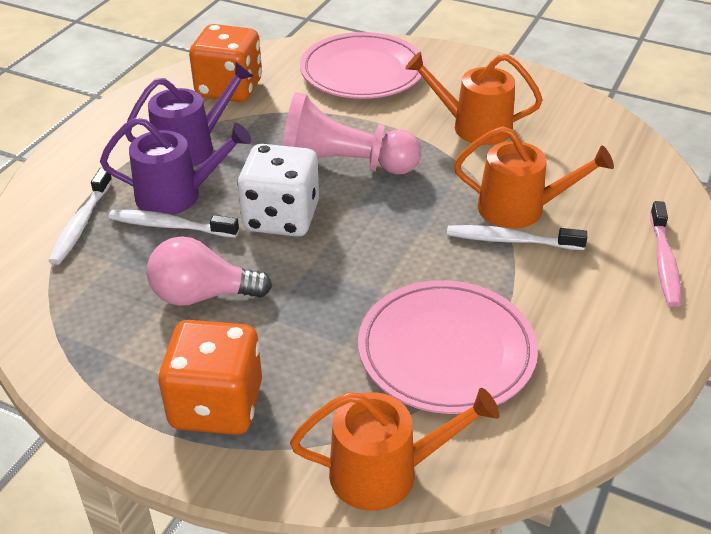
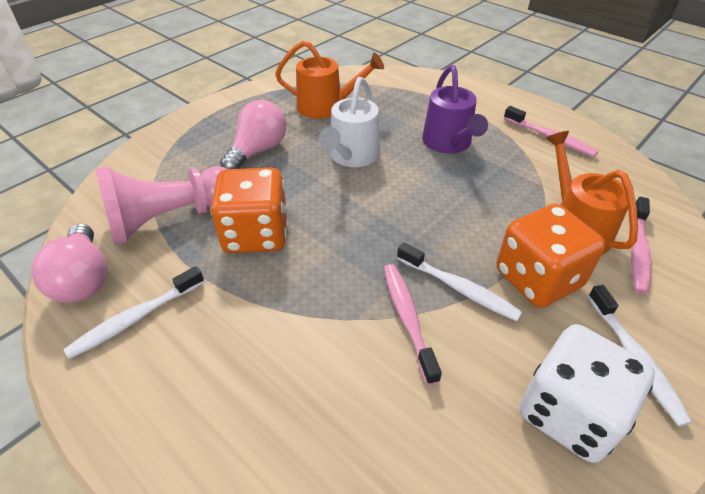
orange watering can: [290,388,499,511] [405,52,543,145] [454,126,614,229] = 3 -> [275,41,384,119] [546,131,638,255] = 2
pink light bulb: [147,236,272,306] = 1 -> [31,224,107,303] [220,100,286,169] = 2
pink plate: [300,32,426,99] [358,280,538,414] = 2 -> none = 0
pink toothbrush: [650,201,681,307] = 1 -> [384,264,442,385] [504,106,598,157] [631,197,651,294] = 3
purple watering can: [100,117,251,215] [125,62,253,166] = 2 -> [422,65,488,153] = 1
white watering can: none = 0 -> [319,77,380,167] = 1

